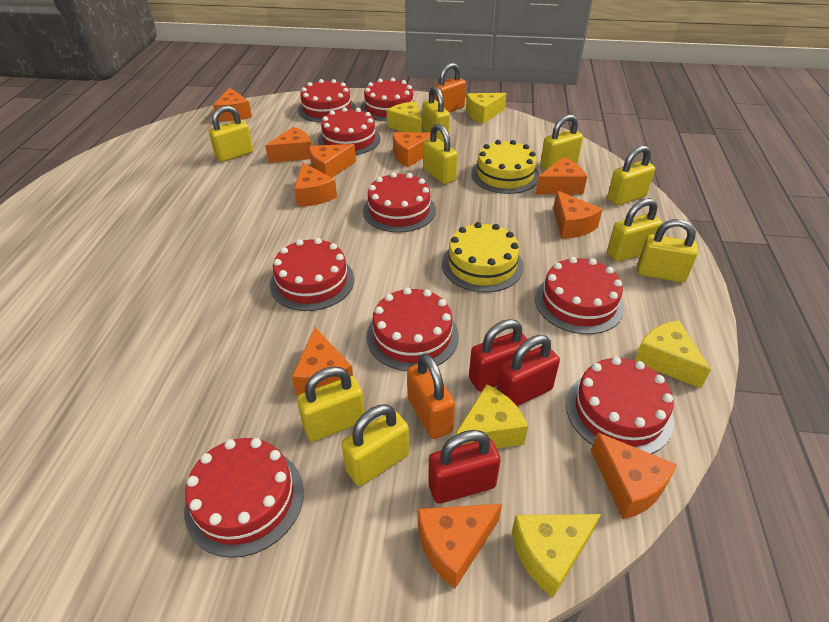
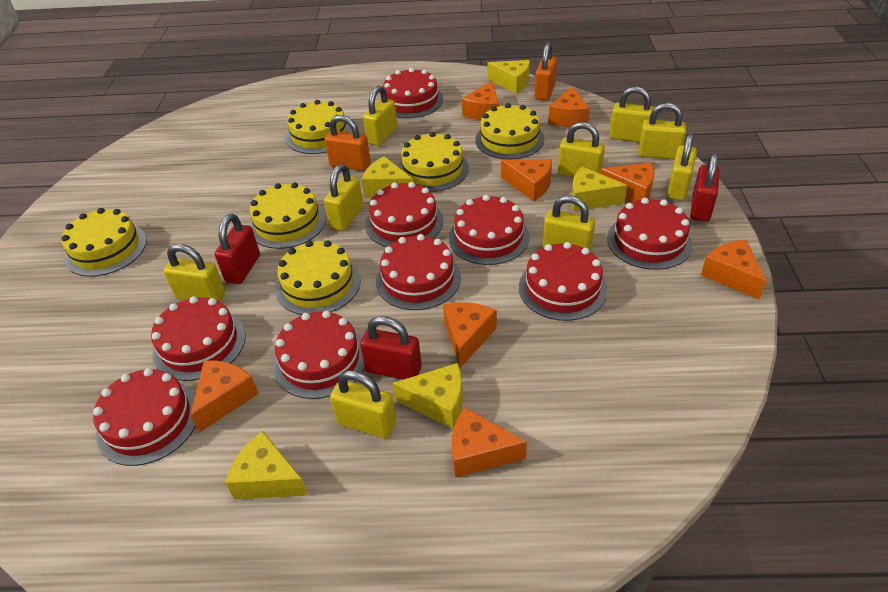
orange cheese: [213,88,252,122] [265,127,311,163] [292,327,353,395] [294,163,337,207] [309,144,356,178] [393,132,431,167] [418,504,502,589] [535,157,587,195] [553,191,603,239] [591,432,677,519] = 10 -> [190,360,259,433] [443,302,497,368] [452,407,527,478] [462,81,499,121] [501,159,552,201] [548,86,590,127] [600,162,655,202] [701,240,766,300] = 8
yellow cake: [442,222,524,293] [471,140,540,194] = 2 -> [61,208,147,277] [249,183,326,249] [276,240,361,315] [286,100,352,154] [398,132,469,192] [475,103,544,160] = 6

